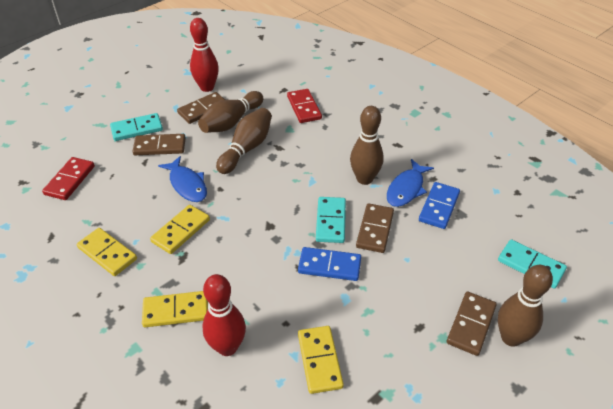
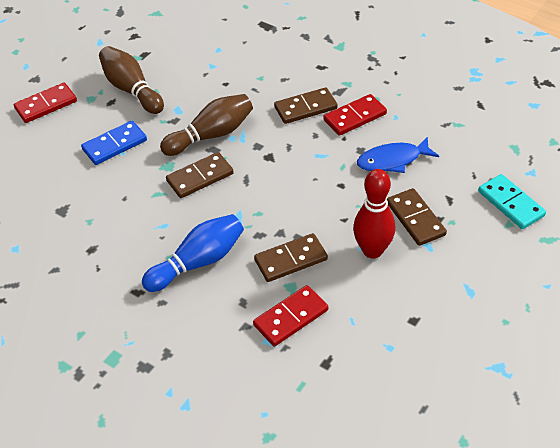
blue bowling pin: none = 0 -> [142,214,244,292] = 1
blue domino: [298,247,361,281] [419,182,460,229] = 2 -> [81,121,147,165] = 1
blue fish: [158,156,207,202] [387,159,434,207] = 2 -> [357,136,439,173] = 1
brown bowling pin: [198,91,263,133] [216,108,272,174] [350,106,384,185] [498,265,553,347] = 4 -> [99,46,164,114] [160,94,253,156] = 2
red bowling pin: [190,18,219,92] [202,274,246,356] = 2 -> [353,169,395,259] = 1
red domino: [42,157,95,200] [287,89,322,123] = 2 -> [14,82,77,123] [253,285,328,347] [323,94,387,136] = 3
turquoise domino: [110,113,163,141] [316,197,346,243] [498,239,567,289] = 3 -> [478,174,546,229] = 1
yellow domino: [77,228,137,276] [142,291,208,327] [150,205,210,254] [298,326,344,394] = 4 -> none = 0

